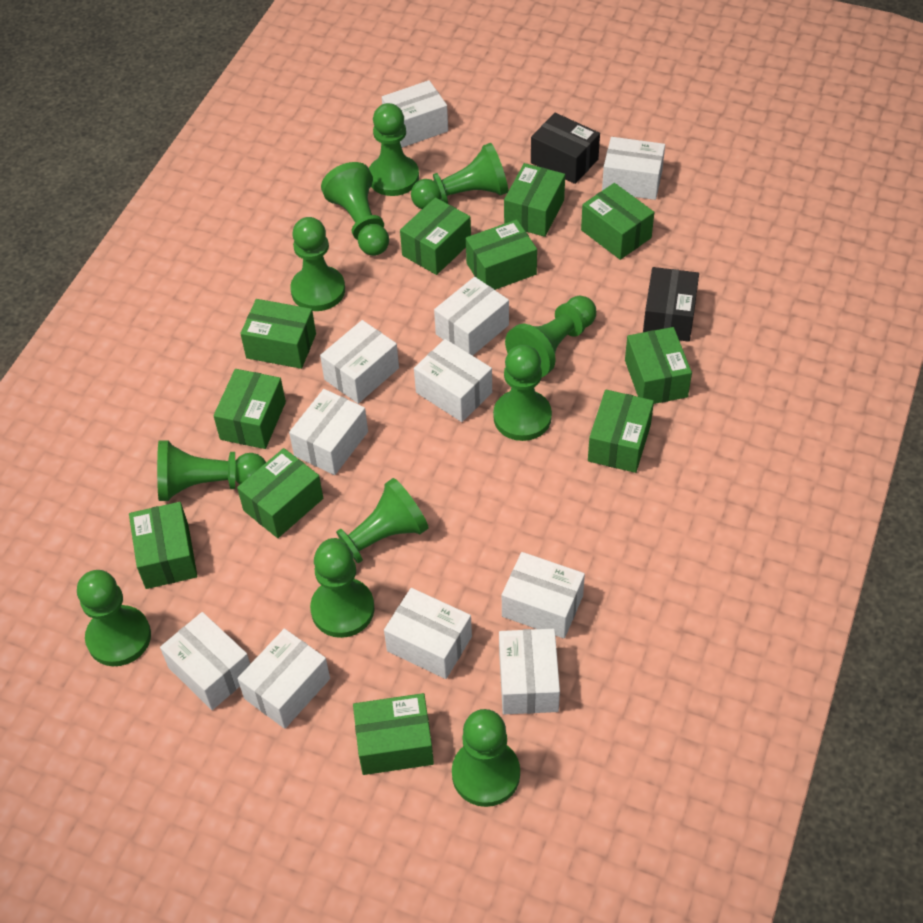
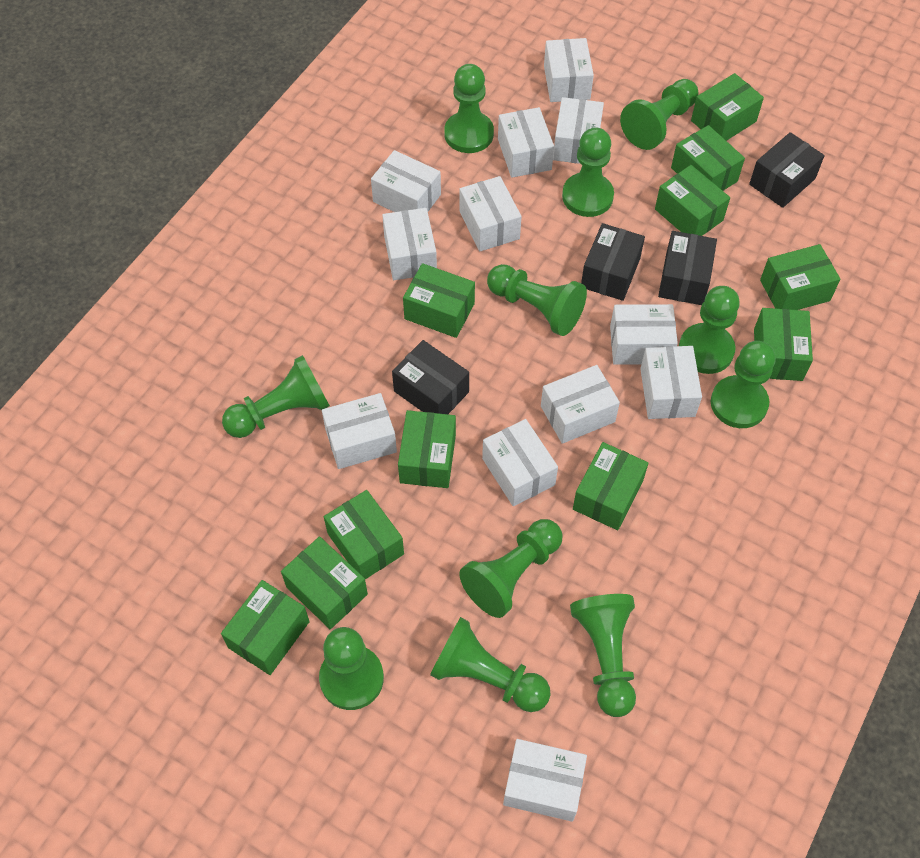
black box: [531,113,600,184] [643,267,699,342] = 2 -> [392,340,469,414] [581,223,645,301] [658,231,717,305] [749,132,825,208] = 4
white box: [160,612,250,710] [237,629,330,729] [289,389,368,475] [320,320,399,404] [382,80,448,148] [384,588,472,679] [414,339,492,422] [434,277,509,356] [499,629,560,714] [502,552,585,639] [602,137,665,200] = 11 -> [322,393,397,469] [371,150,441,212] [382,208,437,280] [460,176,522,251] [482,419,558,506] [498,107,554,178] [503,739,587,822] [541,365,620,444] [544,38,594,102] [553,97,604,164] [610,304,678,365] [640,346,702,419] = 12

